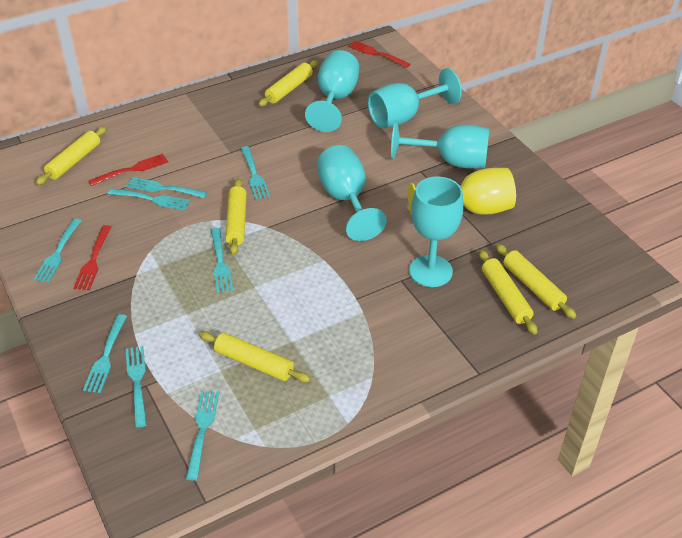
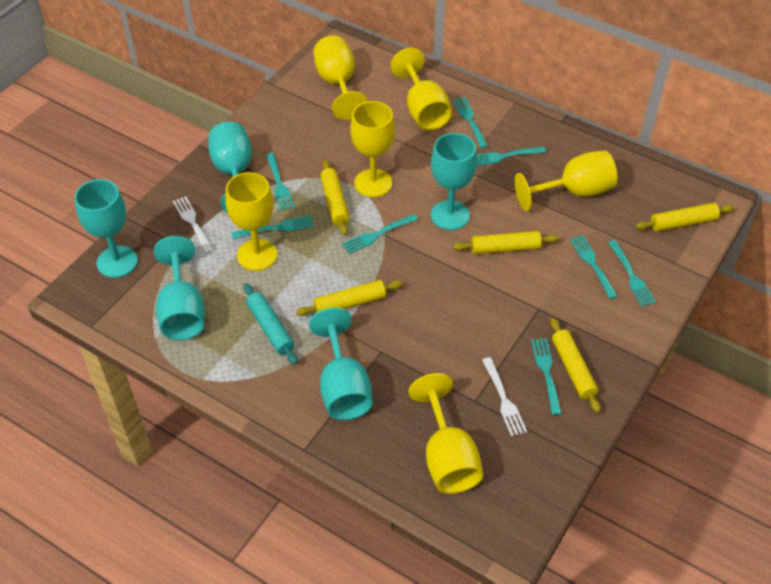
red fork: [73,225,111,290] [88,154,168,186] [348,40,411,68] = 3 -> none = 0
turquoise rolling pin: none = 0 -> [243,283,298,365] = 1
white fork: none = 0 -> [173,196,214,254] [482,357,527,436] = 2
yellow goblet: [408,168,516,217] = 1 -> [225,172,277,271] [313,35,368,120] [350,101,395,197] [391,48,452,130] [409,373,483,494] [514,150,617,211] = 6
yellow rolling pin: [36,126,107,185] [199,331,311,383] [225,179,247,255] [258,60,318,107] [479,250,537,335] [496,244,576,319] = 6 -> [296,280,403,316] [320,160,350,236] [453,231,559,254] [550,318,601,413] [636,203,734,232] = 5

